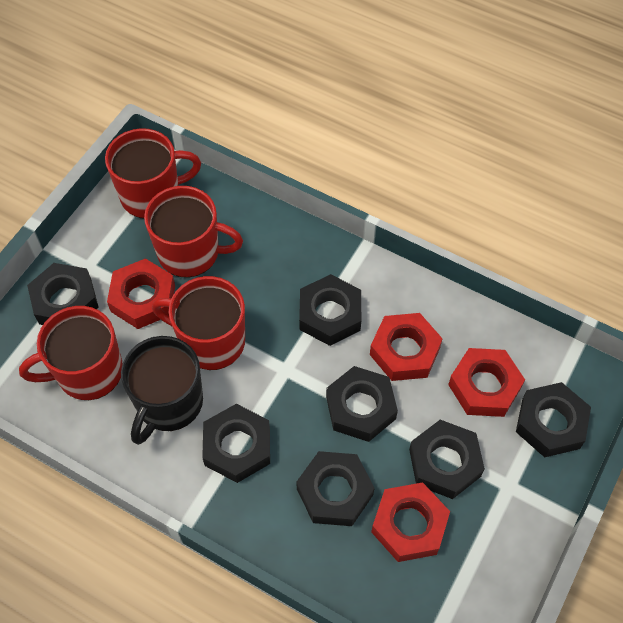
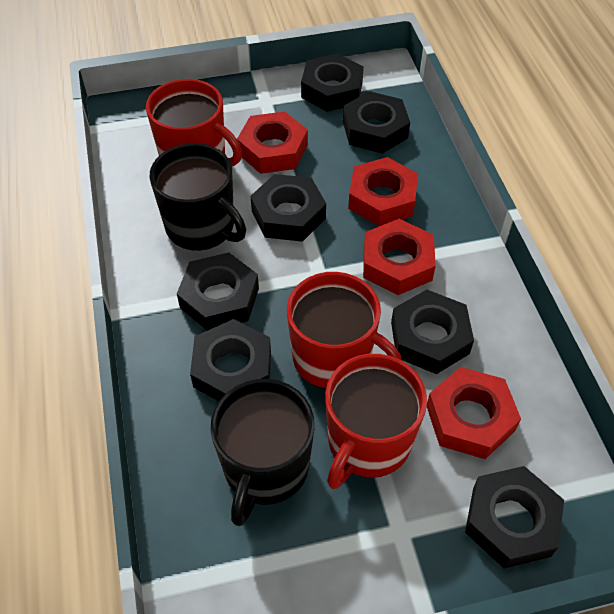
black mug: [121,336,203,445] = 1 -> [149,143,246,251] [210,379,315,526] = 2
red mug: [19,306,123,400] [105,128,201,218] [144,186,243,277] [152,276,245,370] = 4 -> [146,79,242,166] [287,272,402,389] [325,354,427,489] = 3

